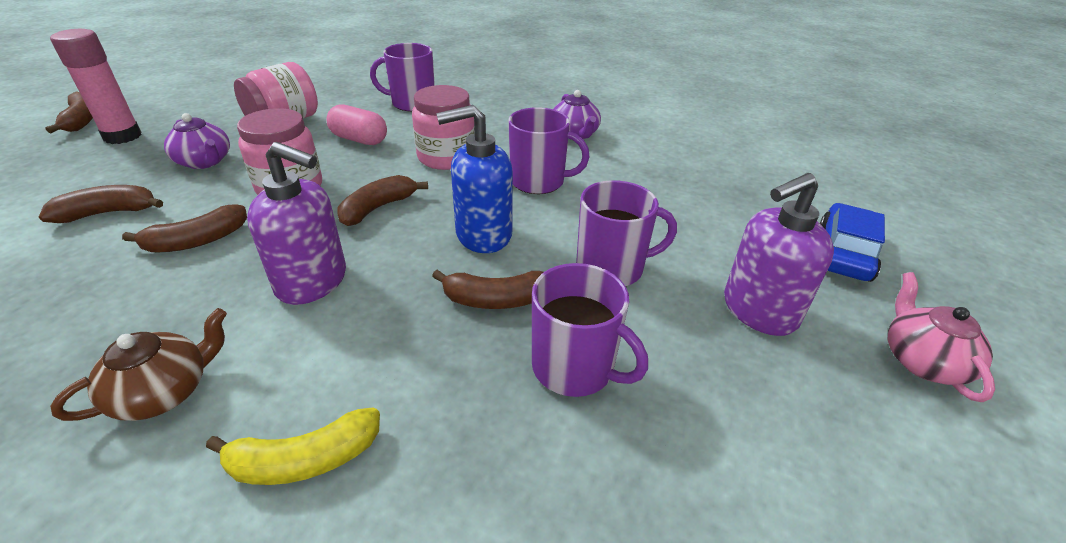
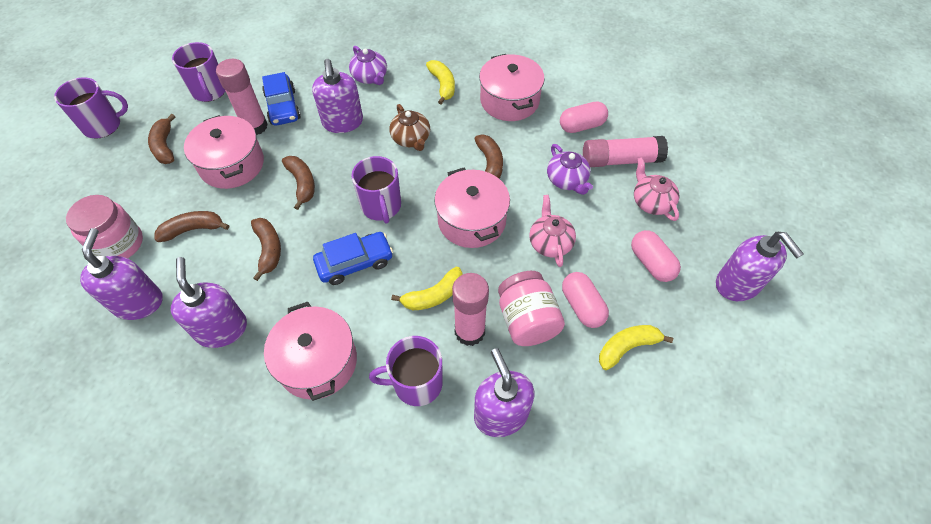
blue car: [820,203,885,282] = 1 -> [262,72,301,126] [313,232,393,285] = 2
blue soap dispenser: [436,105,513,253] = 1 -> none = 0
pink capsule: [326,104,387,145] = 1 -> [560,101,608,133] [562,272,609,328] [631,230,681,282] = 3
pink glue stick: [50,29,141,144] = 1 -> [216,59,268,135] [452,273,489,346] [583,136,668,167] = 3
pink jar: [234,62,318,118] [237,108,322,195] [412,85,475,170] = 3 -> [66,195,143,258] [498,271,565,346] = 2
pink pot: none = 0 -> [184,115,264,189] [264,302,357,401] [434,168,510,248] [479,54,545,121] = 4
pink teapot: [888,272,995,402] = 1 -> [529,195,576,267] [634,157,679,221] = 2
purple soap dispenser: [247,142,346,305] [724,173,834,336] = 2 -> [80,228,163,320] [171,257,247,348] [312,59,363,133] [474,348,534,437] [716,232,803,301] = 5
yellow banana: [206,408,380,485] = 1 -> [391,267,463,310] [426,60,455,104] [599,325,673,370] = 3

